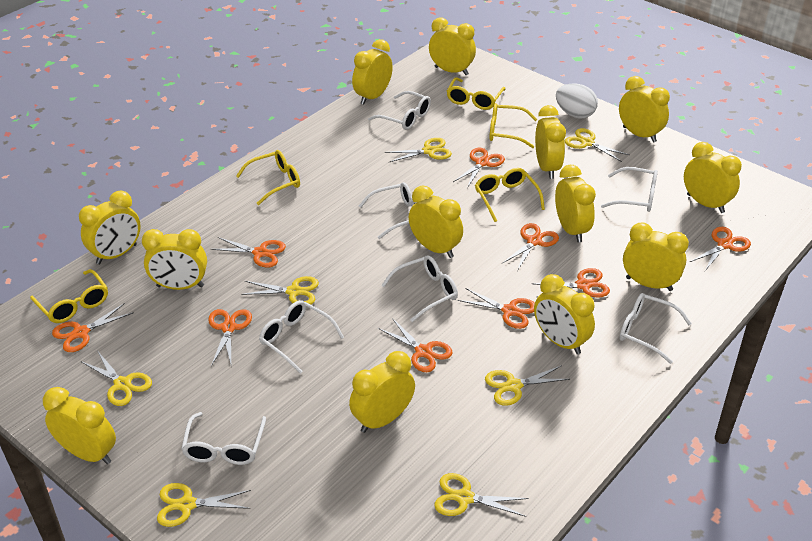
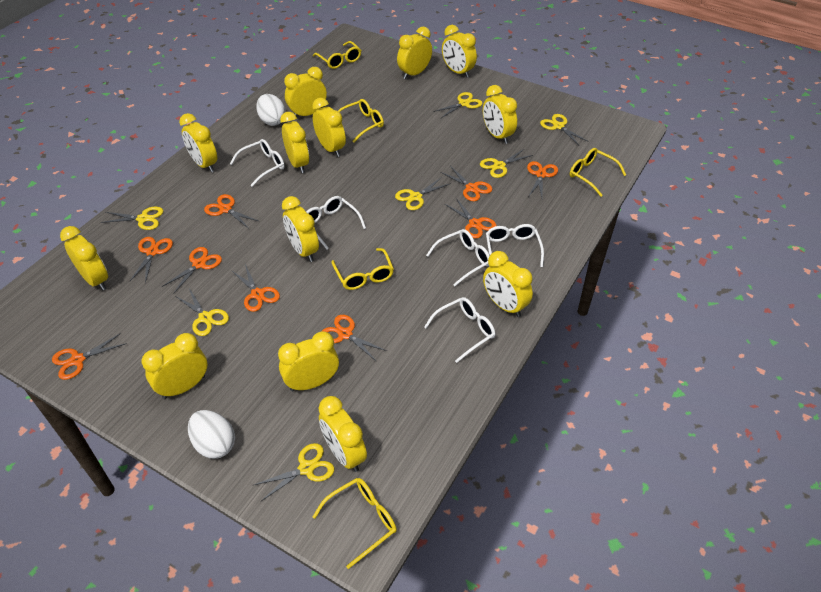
white egg: [556,83,598,119] = 1 -> [188,410,235,459] [256,94,286,126] = 2
white glasses: [181,412,266,465] [259,300,344,374] [359,182,417,239] [368,91,431,130] [381,255,458,322] [601,167,658,212] [619,293,692,364] = 7 -> [230,139,285,187] [306,196,366,249] [424,297,496,363] [426,229,490,286] [486,224,544,267] = 5

